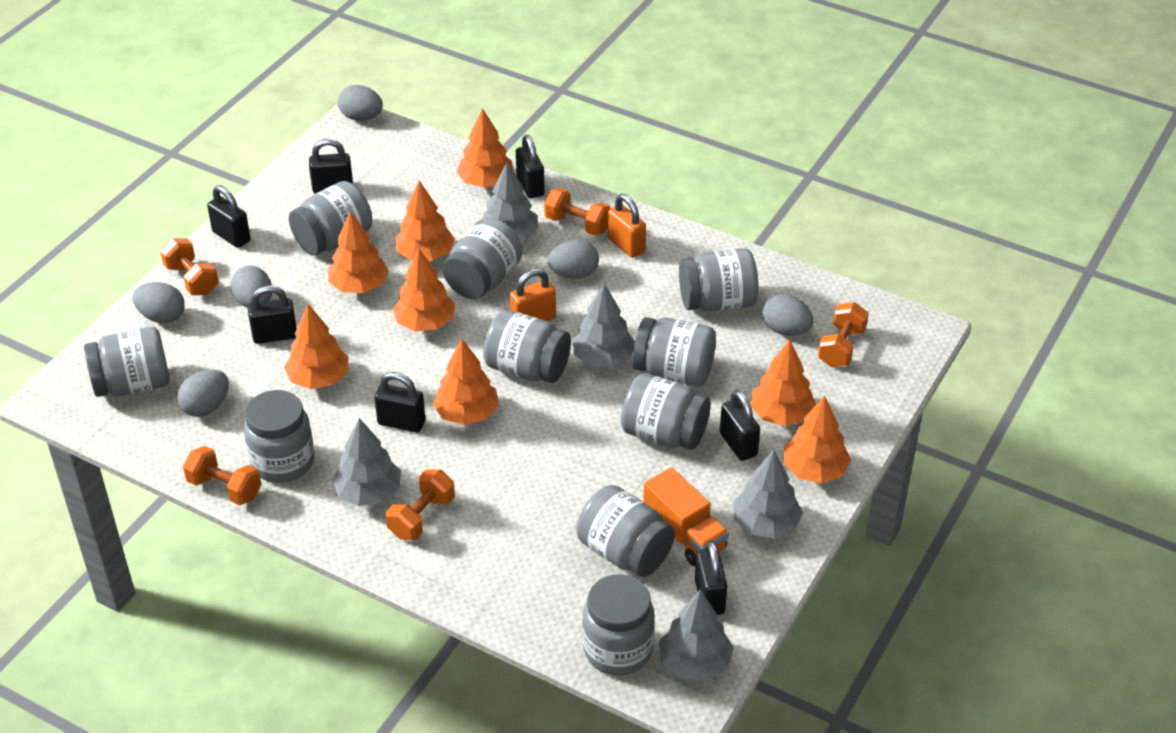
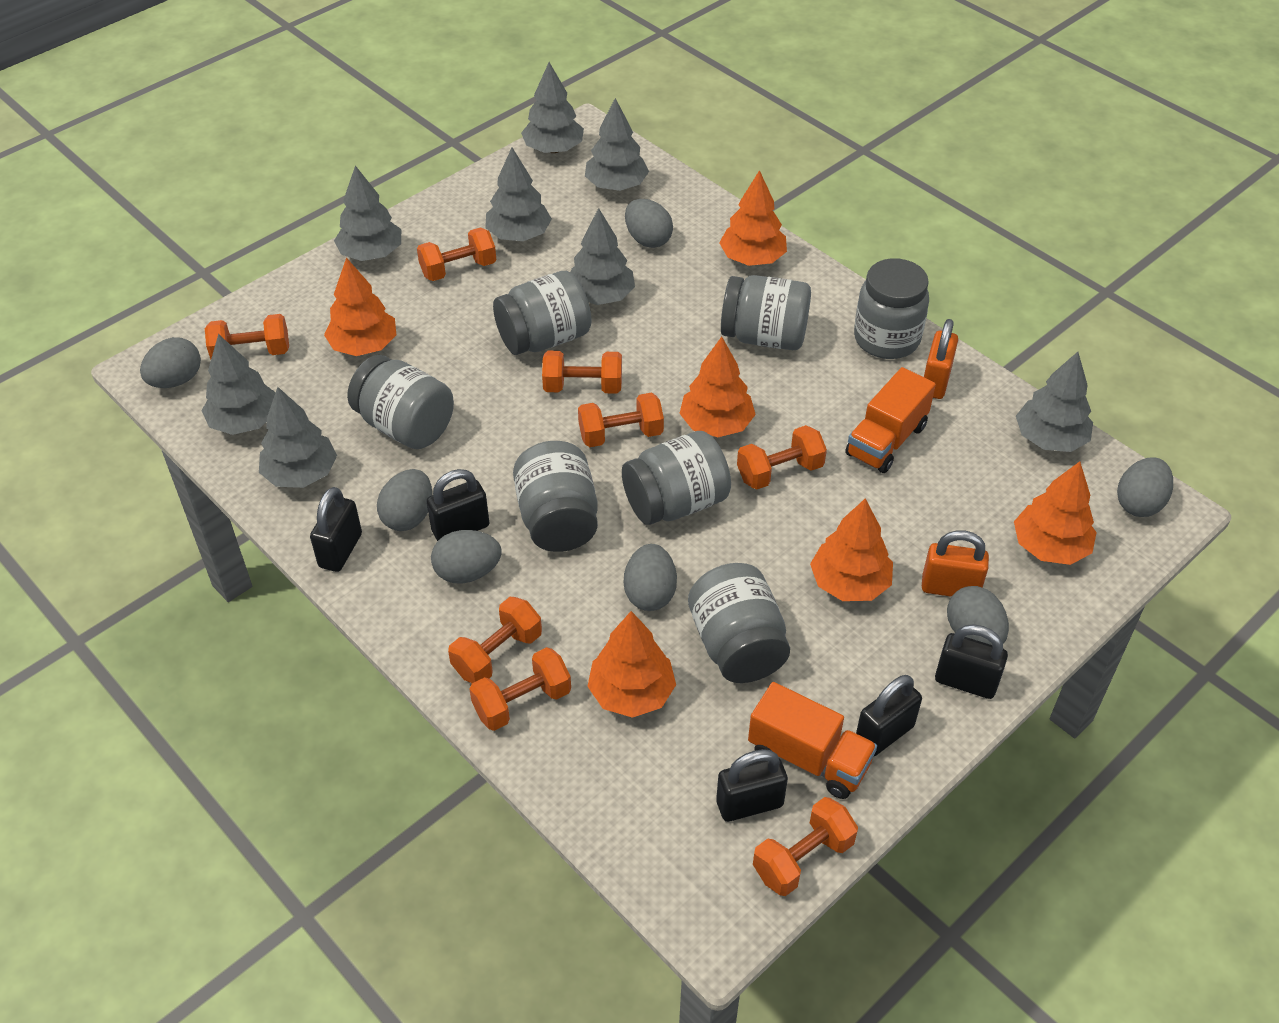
black padlock: [207,185,250,248] [248,285,297,344] [309,139,353,194] [374,372,425,432] [516,135,545,198] [695,541,728,615] [720,390,760,461] = 7 -> [310,487,362,572] [426,469,489,541] [716,749,788,822] [856,675,922,757] [935,624,1008,699] = 5
grey egg: [133,282,185,323] [177,369,229,417] [231,266,272,308] [338,85,383,121] [547,240,599,279] [762,294,813,336] = 6 -> [140,337,201,388] [377,469,432,531] [431,530,501,583] [624,544,677,611] [625,199,673,248] [947,586,1009,645] [1117,457,1173,517] = 7
grey jar: [84,327,170,397] [244,390,314,483] [289,181,372,256] [442,218,523,299] [483,310,571,383] [577,485,675,577] [583,574,655,676] [621,373,711,450] [632,317,716,387] [679,248,758,312] = 10 -> [347,355,454,449] [493,271,592,355] [513,441,598,552] [622,431,731,525] [688,563,790,683] [721,275,811,350] [854,258,929,359] = 7
grey tree: [332,418,401,506] [482,162,538,240] [572,284,635,367] [659,589,734,681] [733,450,803,538] = 5 -> [201,334,276,435] [259,387,337,488] [334,166,401,261] [485,148,552,241] [521,62,584,153] [570,208,635,305] [585,98,649,191] [1016,352,1093,452] = 8
orange dumbbell: [160,238,219,295] [183,446,261,505] [386,470,455,540] [544,188,611,236] [818,302,869,367] = 5 -> [205,314,289,359] [417,227,496,281] [448,597,542,683] [469,647,571,731] [542,351,622,394] [578,393,664,447] [737,425,827,490] [753,797,858,896] = 8
orange tree: [284,304,349,389] [328,211,389,293] [393,249,455,331] [395,181,455,261] [433,339,499,425] [456,108,514,188] [750,340,816,426] [783,396,851,484] = 8 -> [324,257,396,356] [587,611,676,718] [679,337,756,437] [719,170,787,266] [810,498,893,601] [1014,461,1097,565] = 6
orange truck: [643,467,729,566] = 1 -> [748,682,877,799] [845,367,936,473] = 2

